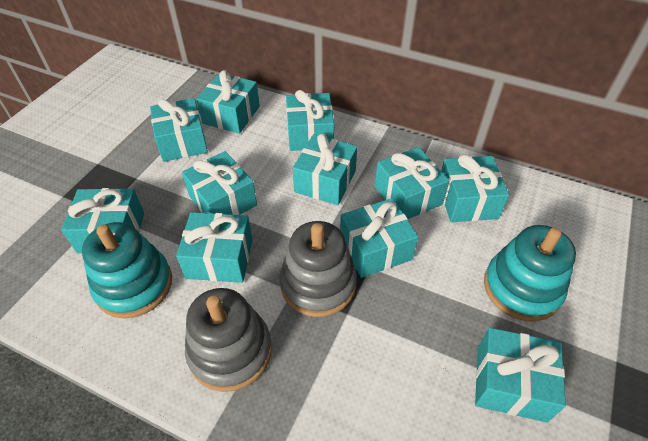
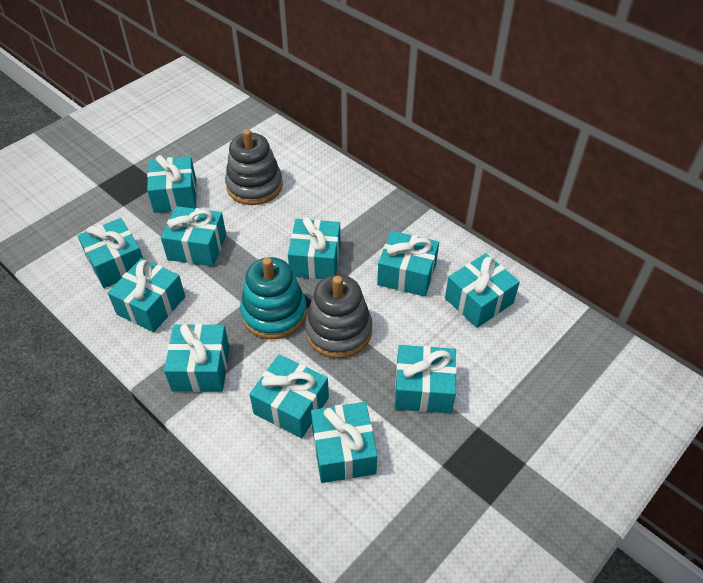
turquoise stacking toy: [82,222,172,318] [484,225,576,322] = 2 -> [240,257,307,339] = 1

